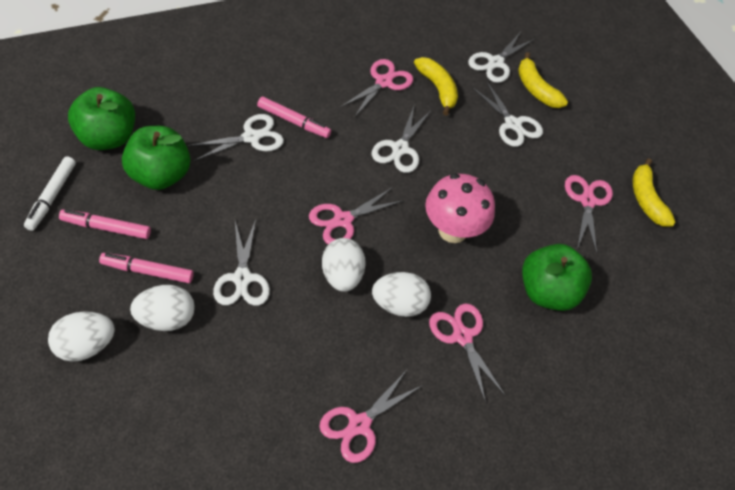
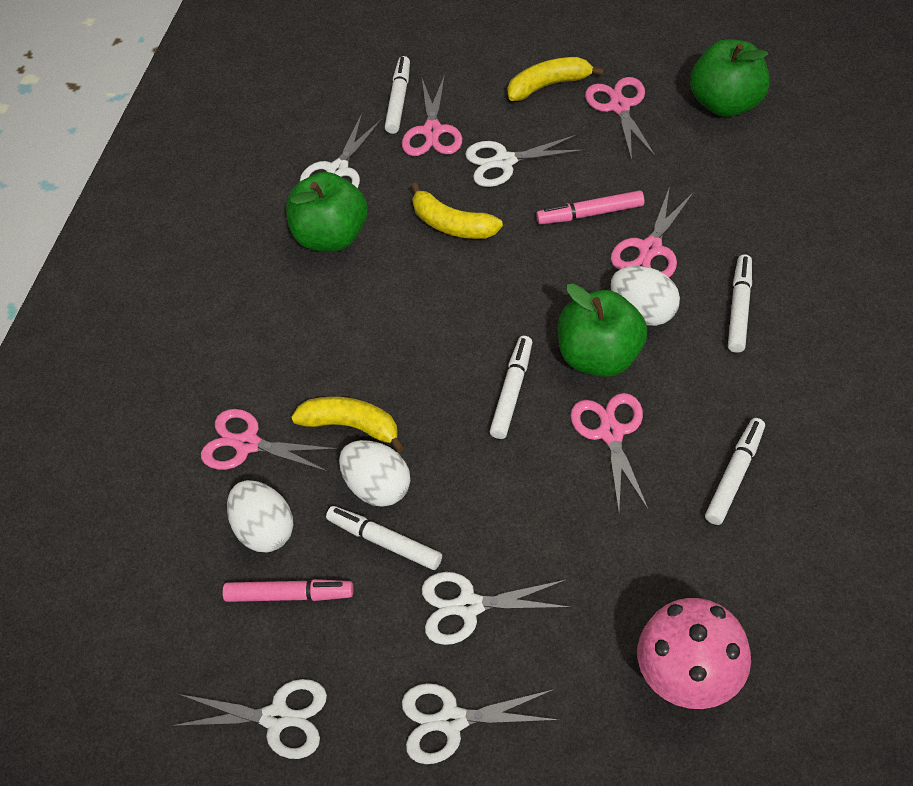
pink marker: [59,209,151,239] [99,253,194,283] [257,97,331,138] = 3 -> [222,579,354,602] [536,190,645,224] = 2
white egg: [48,311,115,362] [130,285,195,331] [322,238,366,292] [372,272,431,317] = 4 -> [227,480,293,552] [339,440,410,507] [611,266,680,326] = 3
white marker: [24,156,76,231] = 1 -> [326,506,442,570] [385,56,410,134] [489,336,532,439] [705,418,765,525] [728,254,752,353] = 5

